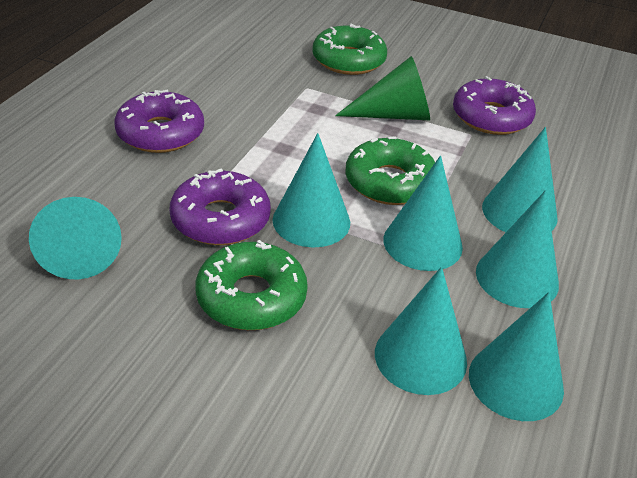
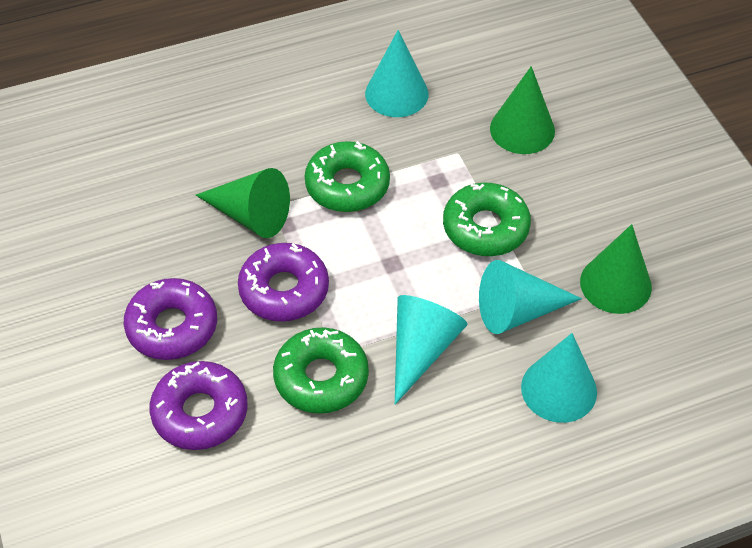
green cone: [335,56,430,120] = 1 -> [196,168,290,238] [490,66,555,154] [580,224,652,314] = 3
turquoise cone: [29,197,122,280] [272,133,350,247] [375,267,467,395] [383,155,463,271] [469,292,564,421] [476,190,559,308] [482,127,558,232] = 7 -> [365,30,429,117] [395,295,468,404] [479,260,582,334] [521,333,597,423] = 4

